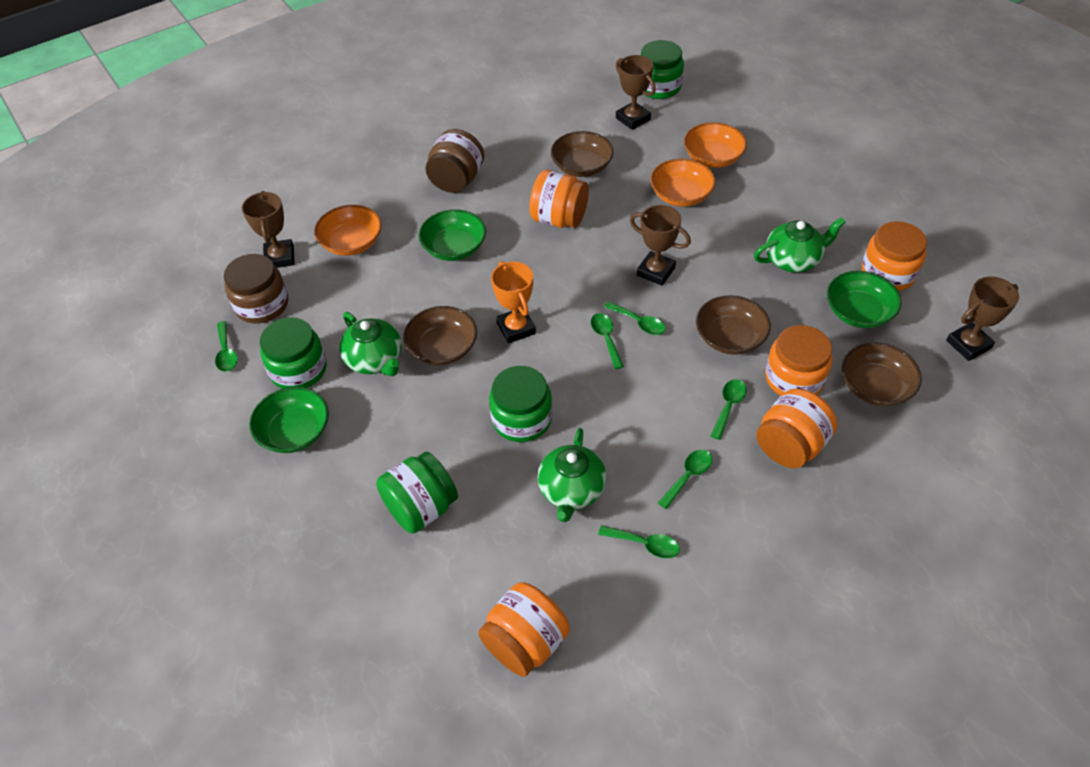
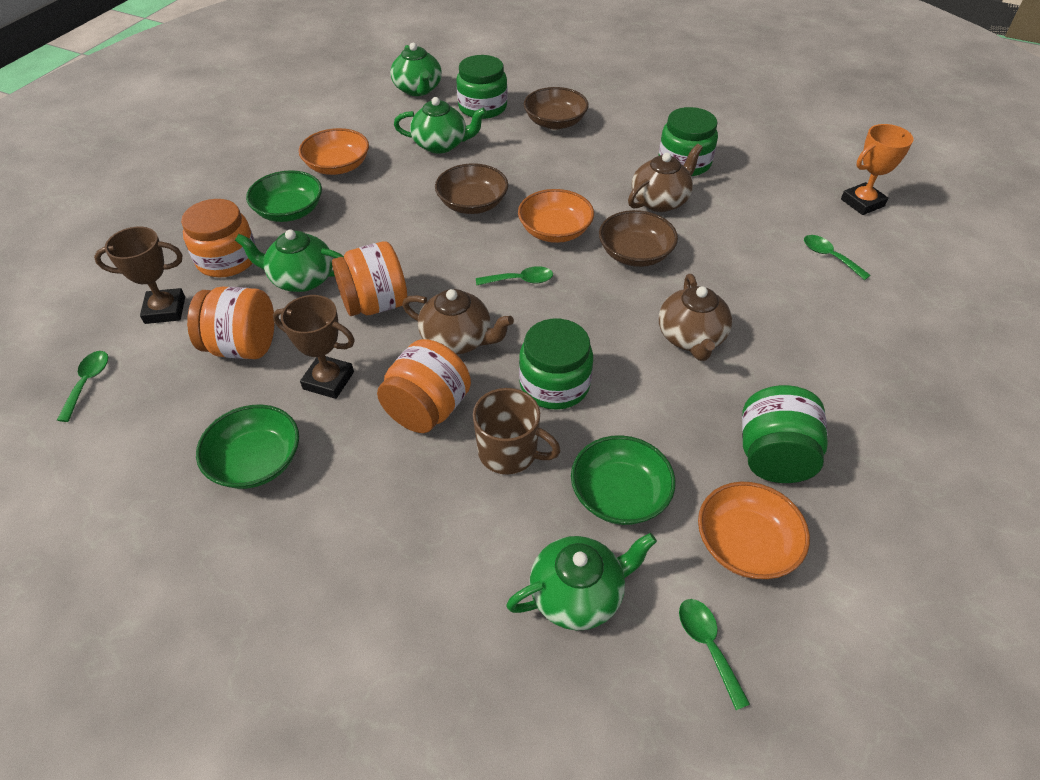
brown bowl: [403,306,477,365] [551,131,613,177] [696,295,771,355] [842,342,922,406] = 4 -> [435,163,508,214] [524,87,589,130] [599,210,678,267] = 3
brown jar: [224,254,288,323] [426,129,484,193] = 2 -> none = 0
brown mug: none = 0 -> [473,388,561,474] = 1
brown teapot: none = 0 -> [402,289,514,354] [628,144,703,212] [659,274,732,361] = 3
brown trophy: [242,191,295,268] [616,55,656,130] [630,205,691,286] [946,277,1019,361] = 4 -> [94,227,185,324] [273,295,355,399] = 2
green spoon: [215,321,237,372] [591,313,624,369] [598,525,680,558] [604,301,666,335] [658,450,712,509] [711,379,747,440] = 6 -> [57,351,108,422] [476,266,553,285] [679,599,750,710] [804,235,871,280] = 4
green teapot: [339,312,402,376] [538,428,606,522] [754,217,846,273] = 3 -> [235,229,344,292] [390,43,442,96] [394,97,487,154] [506,533,657,630] = 4
orange jar: [478,582,570,677] [529,170,589,228] [756,389,837,468] [765,325,832,396] [862,221,927,291] = 5 -> [181,199,256,277] [187,287,274,359] [332,241,407,316] [377,339,471,433] = 4

